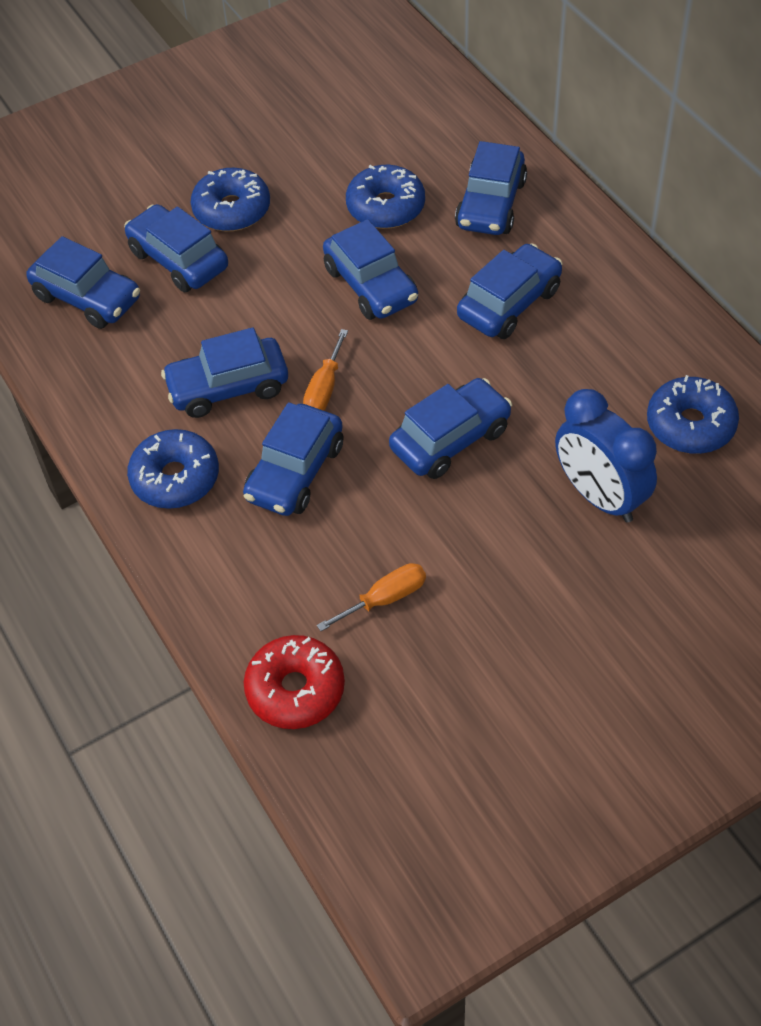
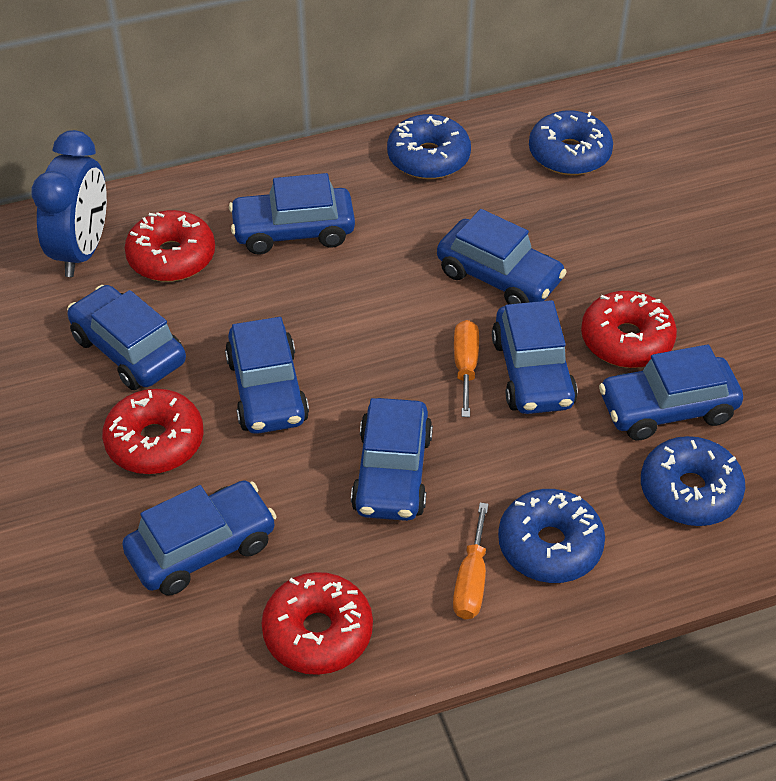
red donut: [244,635,345,729] = 1 -> [102,389,204,474] [125,210,215,282] [262,572,373,675] [581,291,677,368] = 4

